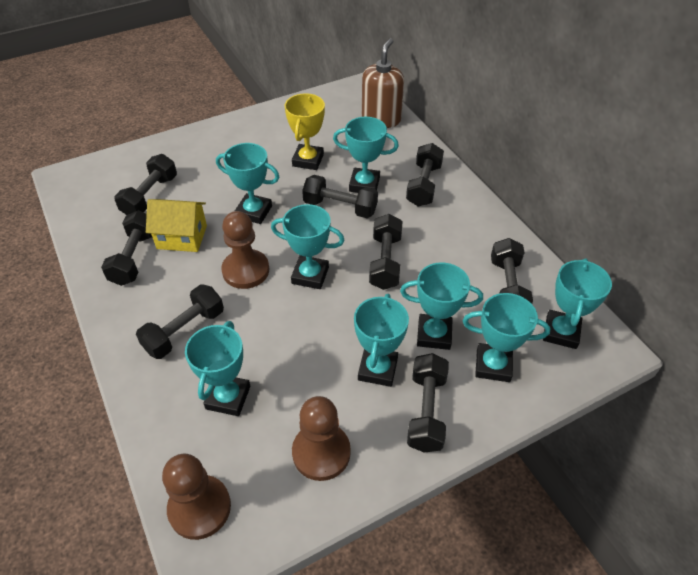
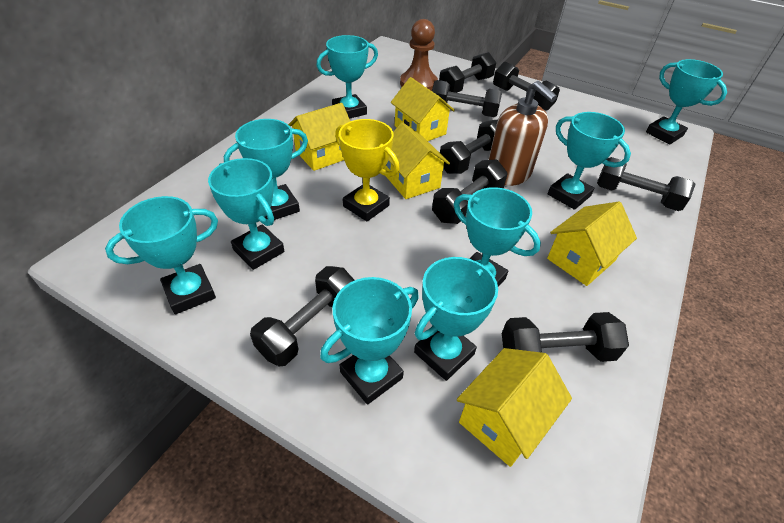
brown pawn: [162,454,231,540] [221,211,269,289] [292,396,351,481] = 3 -> [400,19,438,91] = 1
turquoise trophy: [185,321,250,416] [216,143,279,224] [271,204,345,289] [333,117,399,193] [354,294,409,387] [400,263,483,350] [463,293,551,382] [543,258,612,349] = 8 -> [105,196,218,314] [208,158,285,270] [224,119,308,220] [316,35,378,119] [320,277,419,405] [414,257,498,381] [454,187,541,287] [548,112,631,210] [646,59,727,144] = 9
yellow house: [146,199,207,252] = 1 -> [288,103,350,171] [384,122,450,199] [391,77,455,141] [457,348,572,467] [547,201,637,286] = 5

